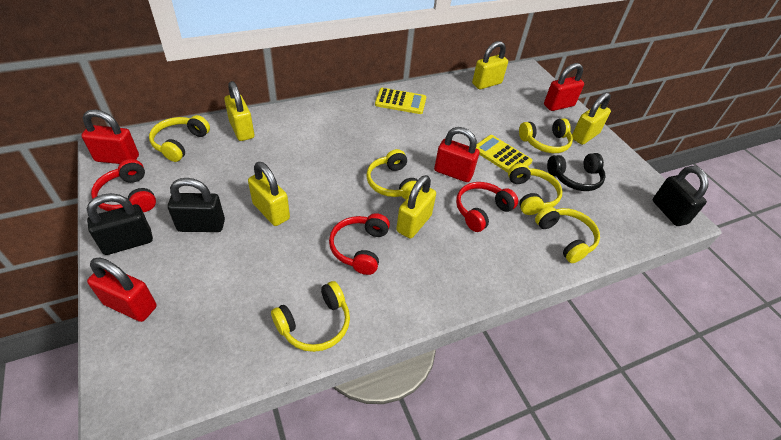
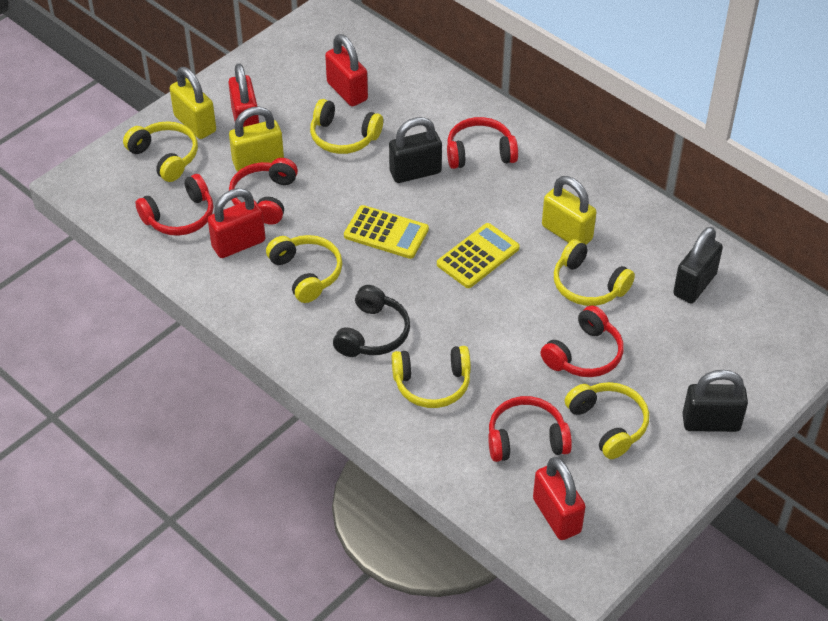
red headphones: [91,159,156,212] [329,213,390,275] [456,182,518,232] = 3 -> [135,174,213,236] [229,158,298,225] [447,117,518,169] [488,396,572,462] [540,305,624,377] = 5
yellow padlock: [224,81,254,141] [248,162,290,226] [396,175,436,239] [472,41,508,89] [572,92,611,145] = 5 -> [170,67,216,139] [229,107,284,172] [542,176,597,245] = 3

